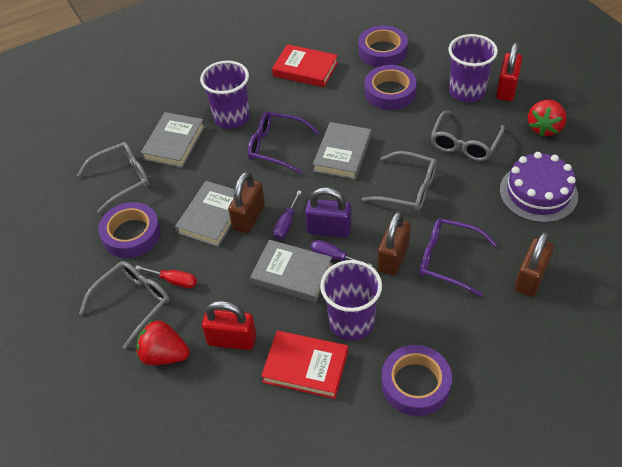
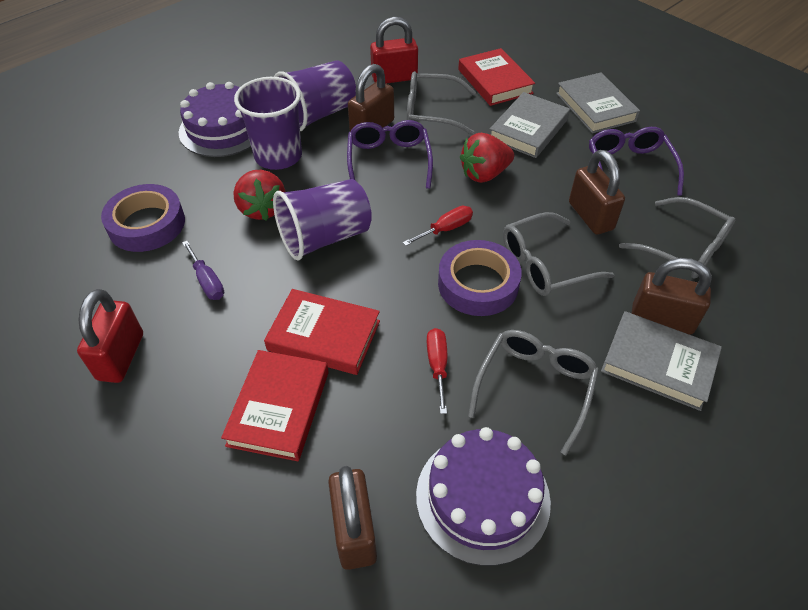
brown padlock: [228,171,265,234] [377,211,411,276] [515,232,554,297] = 3 -> [328,466,377,570] [348,64,394,131] [569,150,625,235] [632,258,712,335] = 4
grey book: [141,112,205,168] [175,181,235,247] [250,240,332,302] [313,122,372,180] = 4 -> [490,92,570,158] [556,72,640,133] [601,311,722,411] = 3
purple cake: [500,152,578,223] = 1 -> [178,82,251,157] [416,427,551,566] = 2
purple padlock: [305,187,352,238] = 1 -> none = 0
purple screwdriver: [273,190,302,240] [311,240,373,266] = 2 -> [182,241,224,300] = 1
purple tape: [98,202,161,258] [358,26,408,67] [365,65,417,110] [381,345,452,416] = 4 -> [101,184,185,252] [438,240,522,316] = 2
red book: [261,331,348,399] [272,44,338,87] = 2 -> [221,350,329,461] [264,289,380,375] [458,48,535,106] = 3
red screwdriver: [135,265,197,288] = 1 -> [403,206,473,246] [427,328,448,414] = 2

